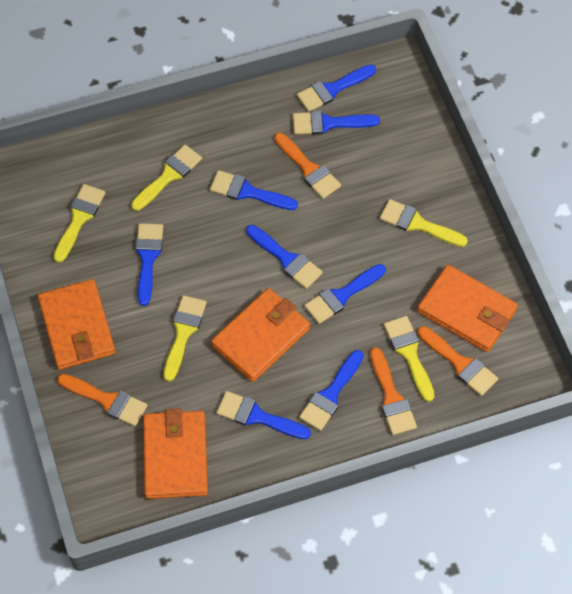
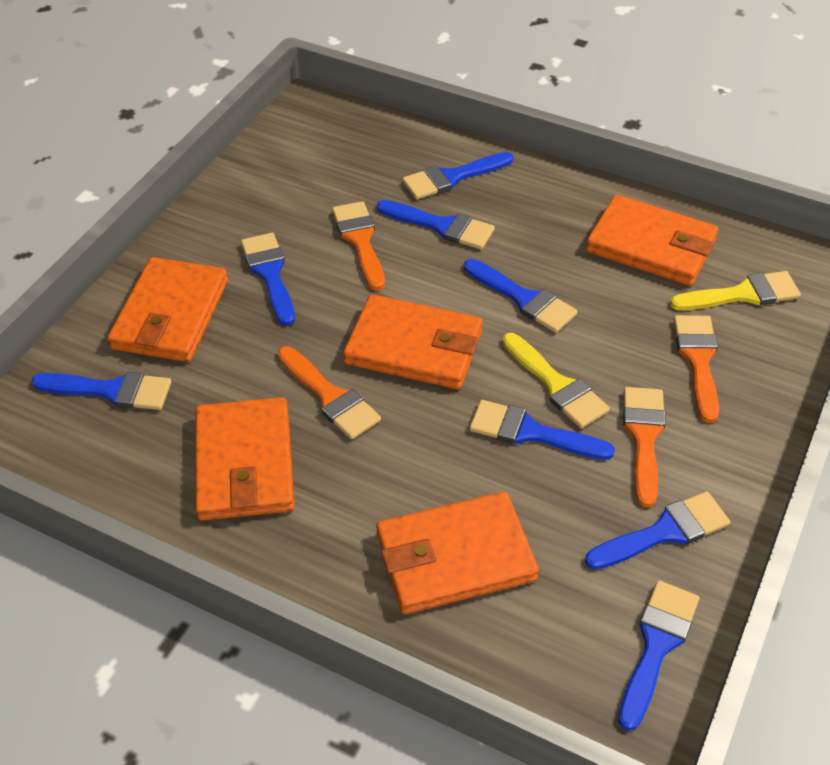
orange wallet: [38,279,115,370] [143,408,208,499] [211,288,310,382] [417,265,518,352] = 4 -> [108,257,228,362] [195,397,295,521] [343,294,483,389] [376,492,539,614] [586,194,719,286] = 5
yellow brush: [53,184,105,263] [131,145,202,211] [163,295,207,382] [380,199,468,247] [384,316,435,402] = 5 -> [502,333,610,428] [670,271,801,310] = 2

